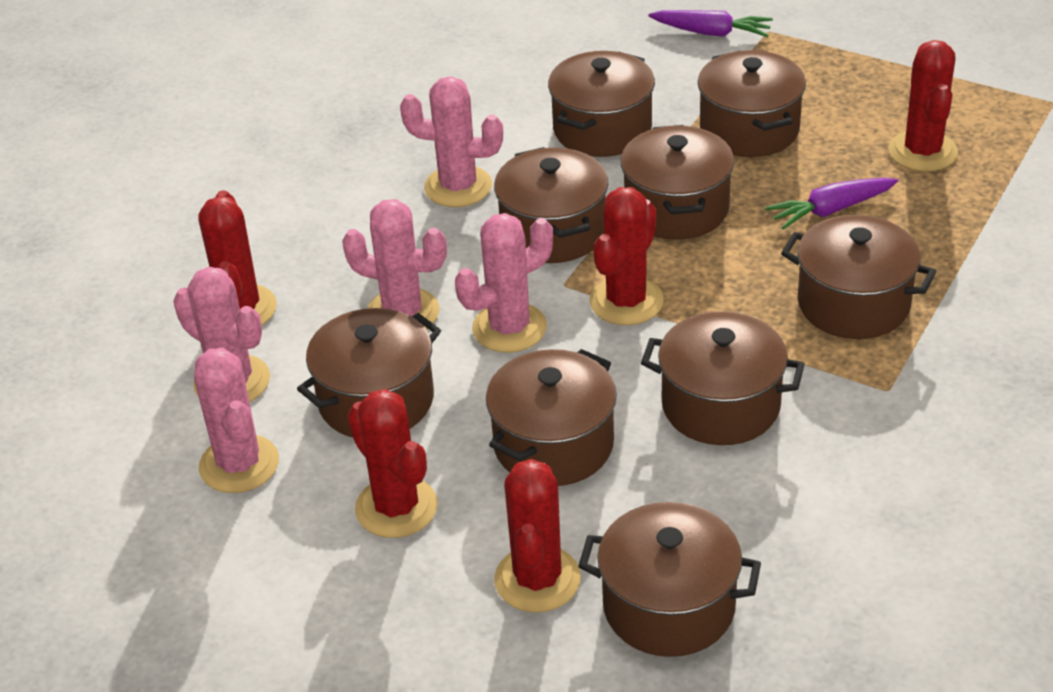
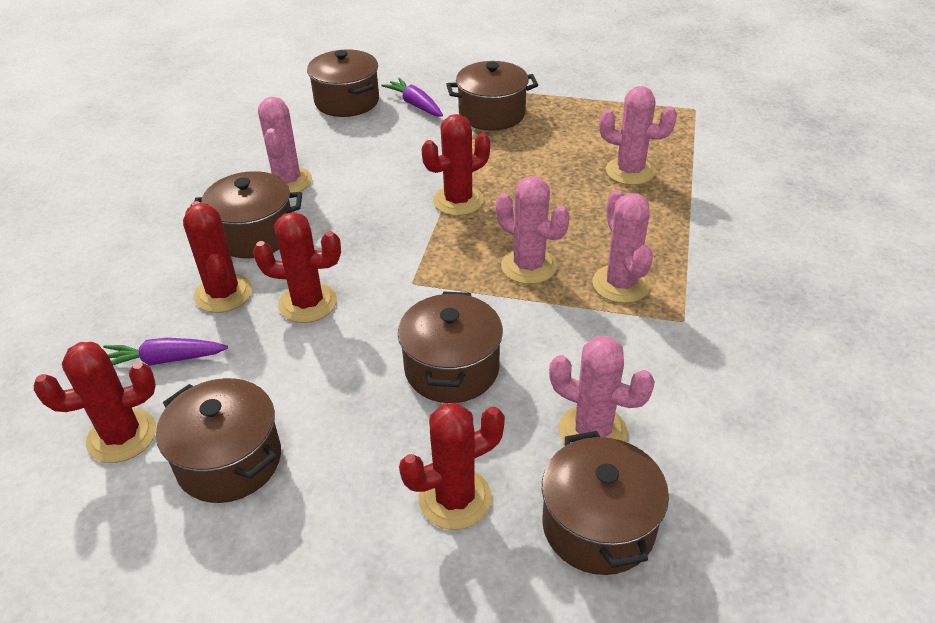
brown pot: [297,308,441,437] [486,349,617,486] [494,147,608,263] [548,51,655,157] [578,502,761,657] [621,125,734,240] [641,311,805,445] [698,50,806,157] [781,215,936,339] = 9 -> [156,378,281,503] [194,171,302,258] [307,49,379,117] [398,291,503,403] [446,61,538,131] [542,431,669,575] = 6

